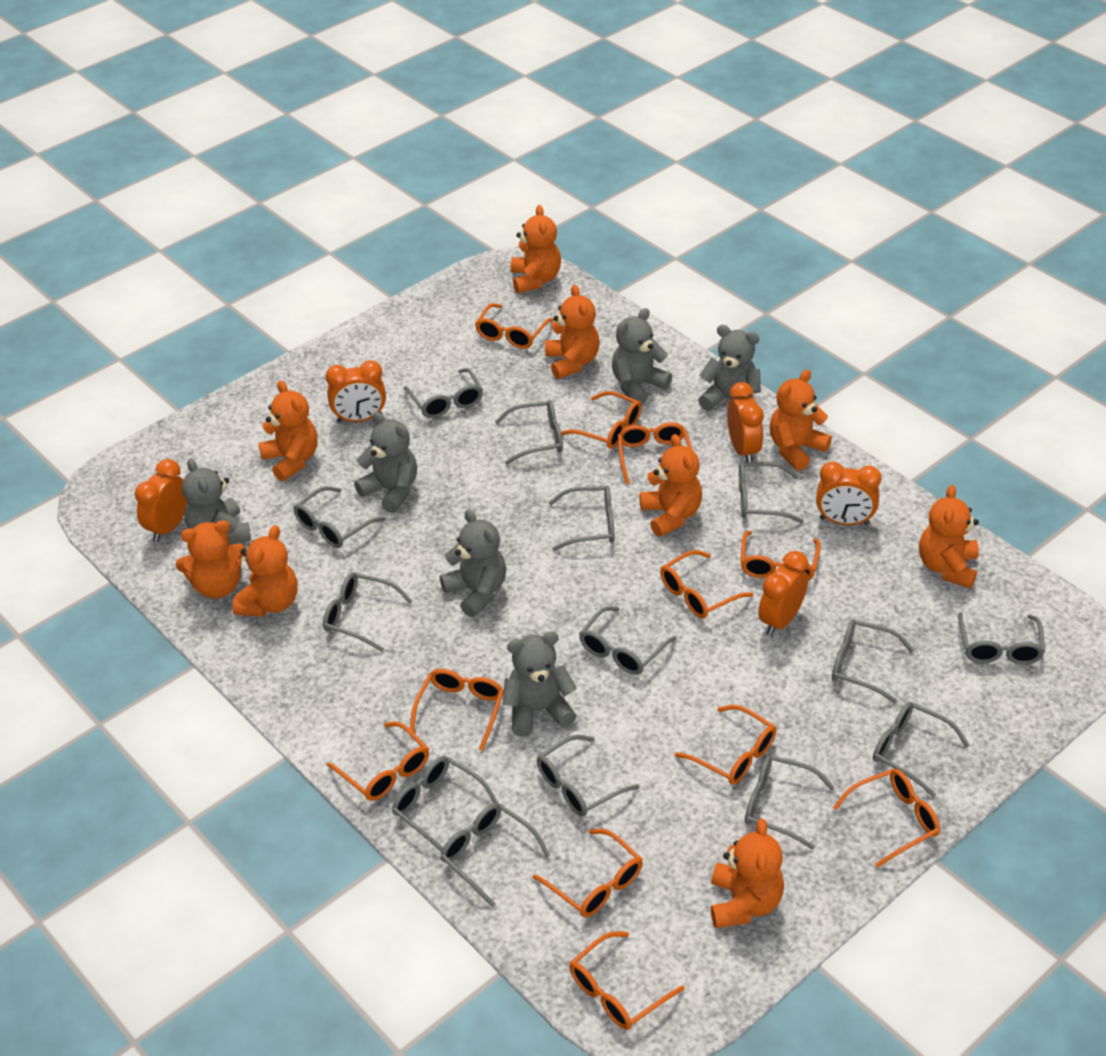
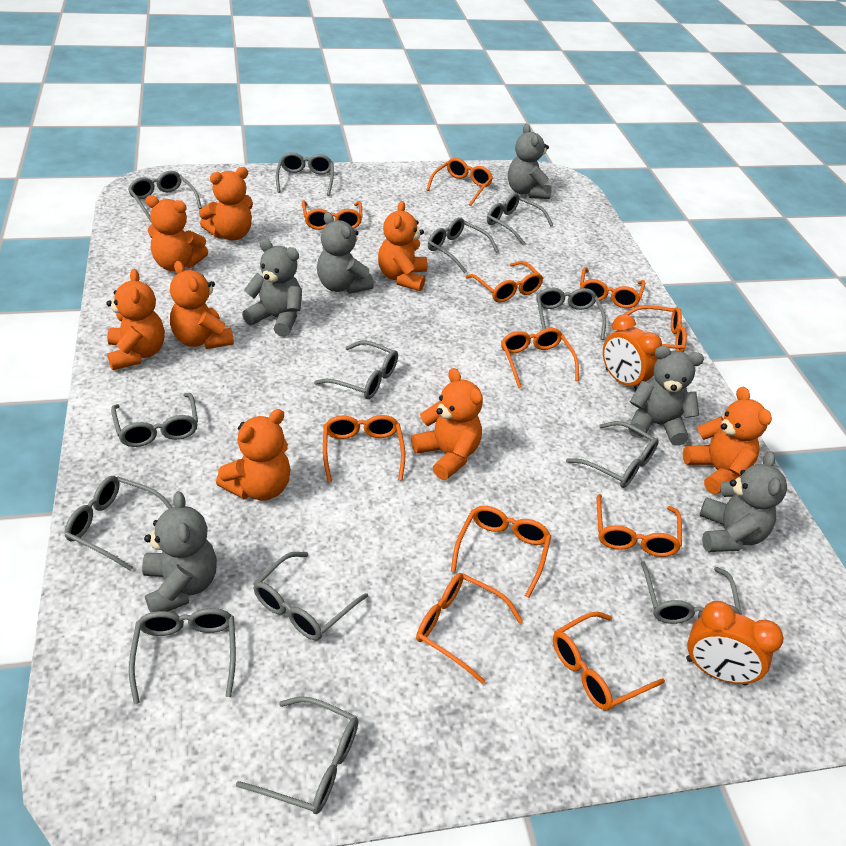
grey glasses: [293,486,385,548] [323,572,412,652] [392,756,499,852] [404,368,483,418] [440,803,550,907] [495,400,563,465] [537,735,640,817] [549,486,614,551] [579,606,677,675] [739,462,804,523] [745,755,835,849] [832,619,914,703] [873,702,970,797] [958,612,1045,665] = 14 -> [65,476,173,571] [111,393,198,447] [128,171,202,222] [129,608,236,704] [236,696,358,814] [253,552,368,640] [276,152,334,196] [314,341,398,399] [428,217,499,273] [487,193,553,245] [536,288,606,340] [566,421,659,488] [641,561,742,624] = 13
orange clock: [135,459,188,542] [326,360,386,423] [727,382,764,463] [758,551,809,636] [816,462,882,525] = 5 -> [603,314,662,391] [686,601,783,686] = 2
orange teddy bear: [176,520,246,599] [232,525,298,617] [258,381,318,481] [511,205,561,293] [545,285,600,379] [640,434,702,537] [711,819,784,928] [770,370,832,471] [919,485,979,589] = 9 -> [106,269,165,370] [146,195,208,271] [170,261,234,349] [199,167,253,240] [216,409,291,501] [378,201,428,291] [411,368,483,480] [683,387,772,495] = 8

